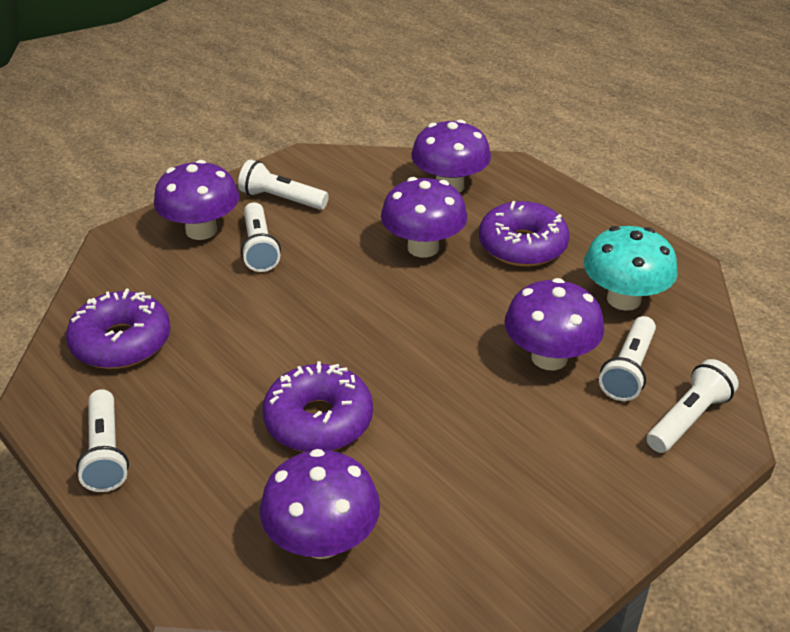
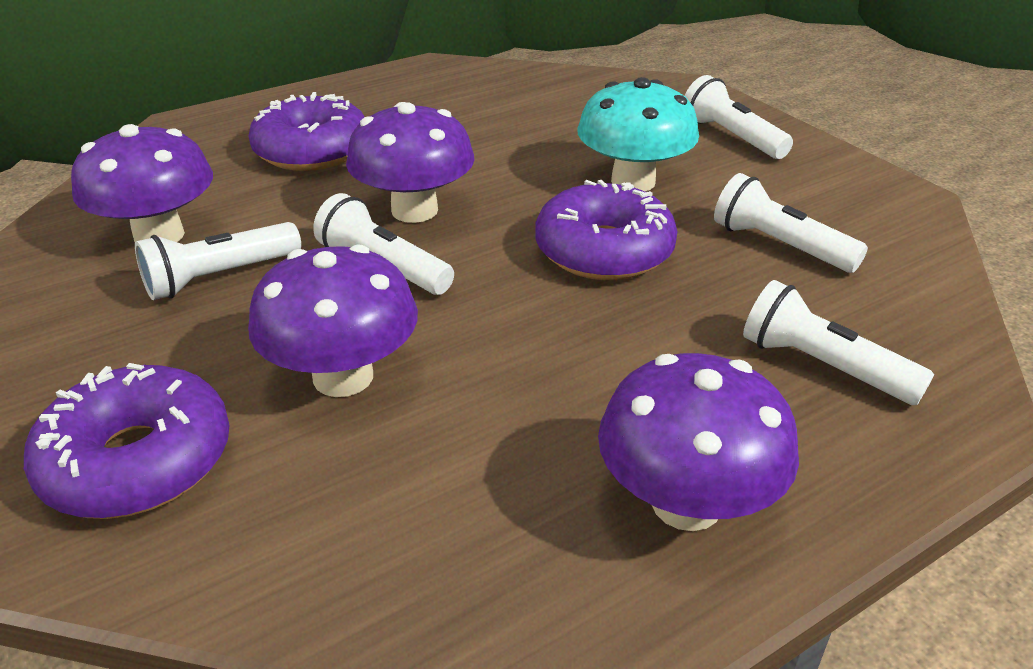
purple mushroom: [154,160,239,240] [260,449,380,559] [381,177,467,257] [411,120,491,193] [504,278,604,370] = 5 -> [71,124,213,242] [248,244,418,397] [346,102,474,223] [598,353,799,531] = 4

